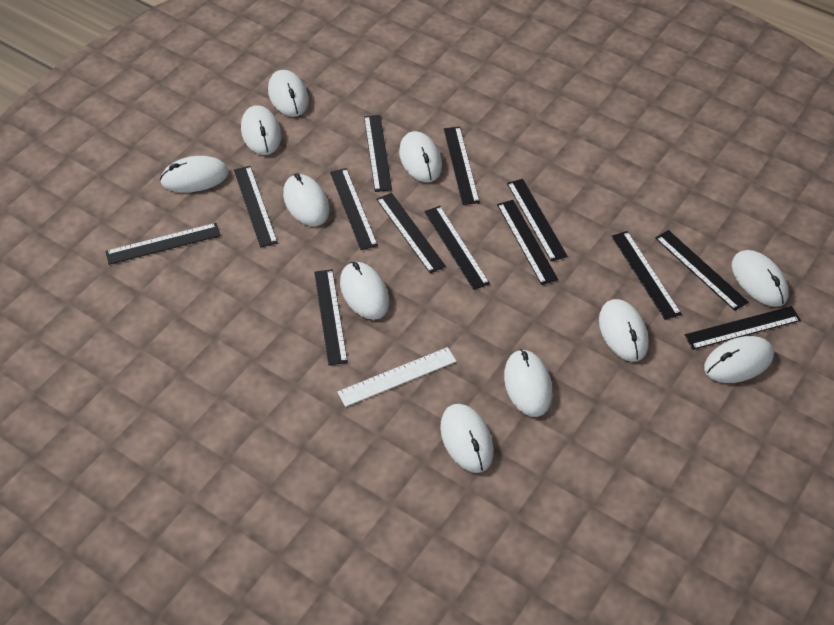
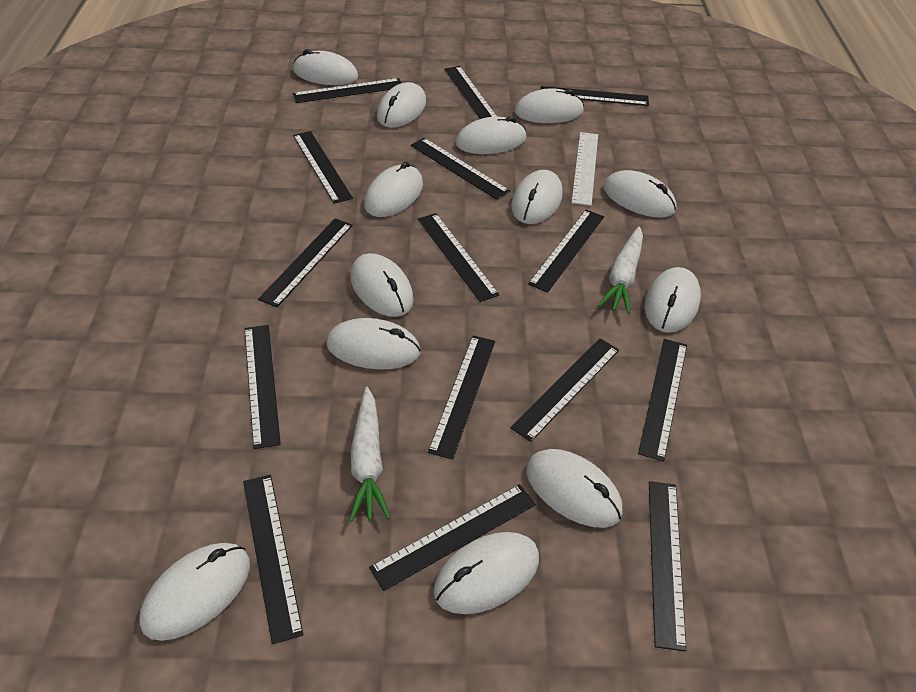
black ruler: [105,223,220,265] [234,166,278,247] [314,269,348,365] [330,168,378,250] [364,115,392,192] [376,193,446,273] [424,206,490,290] [444,126,480,205] [497,200,558,285] [507,179,568,262] [611,231,682,320] [655,230,748,311] [685,306,801,350] = 13 -> [243,475,303,644] [245,325,281,449] [258,218,353,307] [293,78,401,103] [293,131,353,204] [369,484,536,591] [411,138,510,200] [418,213,500,302] [428,336,495,459] [444,66,497,119] [510,338,619,442] [528,210,604,293] [540,86,649,106] [638,339,687,461] [649,481,686,651] = 15
white carrot: none = 0 -> [349,387,390,522] [598,226,643,314] = 2
white mouse: [160,156,229,192] [241,105,281,155] [268,70,309,117] [283,173,329,226] [340,262,389,320] [399,131,442,182] [440,404,494,473] [504,349,552,417] [599,299,649,362] [704,336,774,383] [732,250,788,307] = 11 -> [140,543,250,641] [293,49,358,85] [326,318,421,370] [350,253,414,317] [364,161,423,217] [377,82,426,128] [434,532,539,614] [456,116,526,154] [511,170,563,224] [515,88,584,123] [526,449,623,528] [603,170,676,217] [645,267,701,333] = 13

